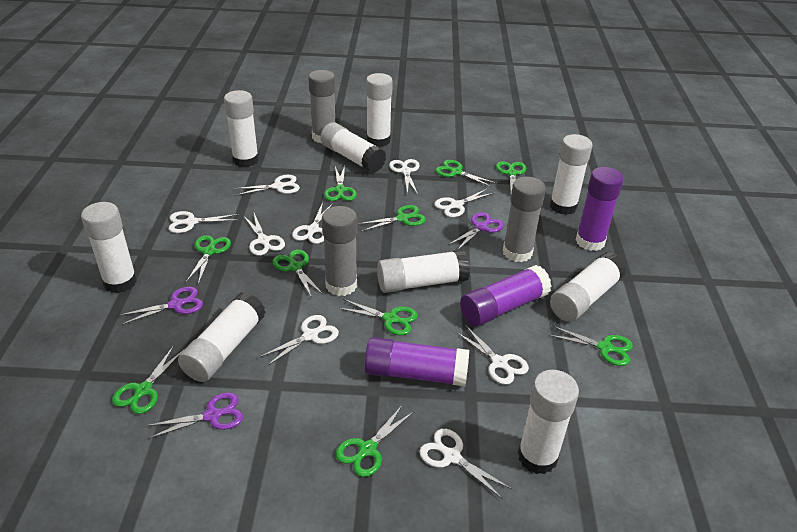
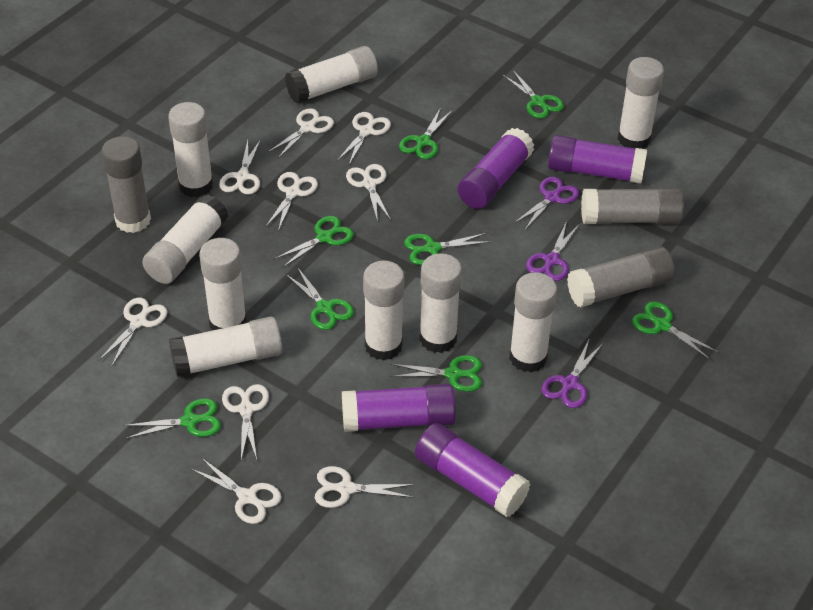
green scissors: [112,346,182,414] [186,235,231,284] [273,249,323,298] [324,166,357,201] [336,405,414,477] [338,299,418,335] [359,205,426,231] [435,160,496,187] [496,161,526,193] [549,326,633,366] = 10 -> [123,398,221,439] [274,216,354,267] [286,267,354,330] [390,355,482,392] [399,107,452,159] [404,233,489,265] [502,70,564,118] [632,302,718,360] = 8
purple glue stick: [364,337,469,386] [460,265,551,326] [576,167,624,251] = 3 -> [342,384,456,432] [415,423,530,517] [458,128,534,209] [548,135,647,184] = 4

